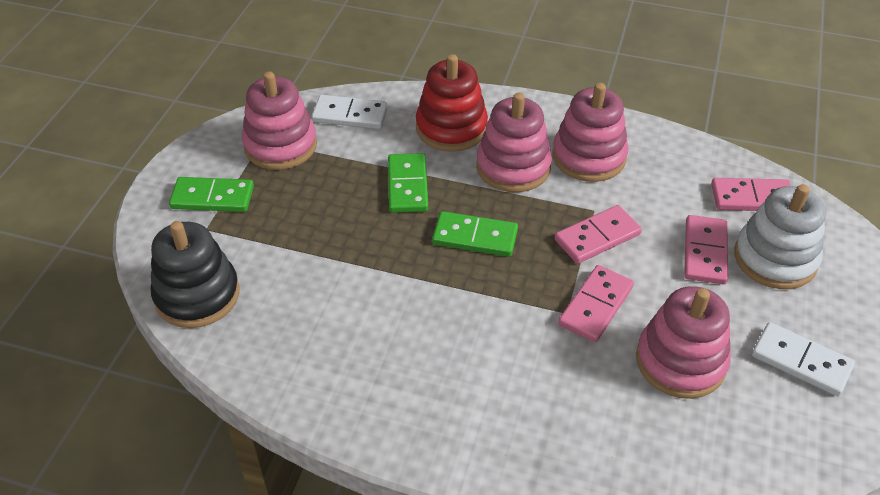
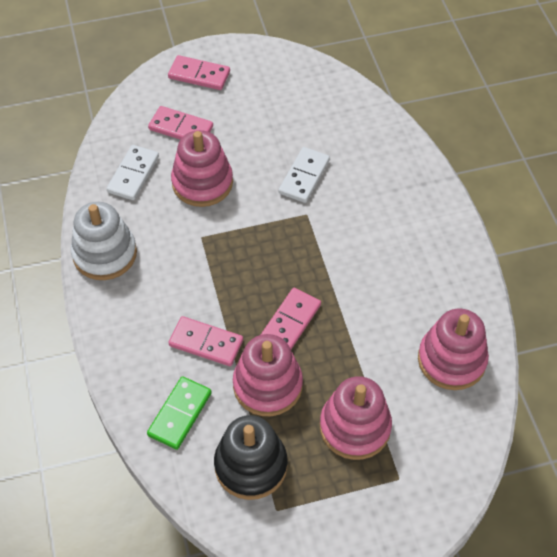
green domino: [169,177,254,212] [388,153,428,213] [432,211,518,257] = 3 -> [147,376,212,450] = 1
red stacking toy: [416,54,488,152] = 1 -> none = 0

